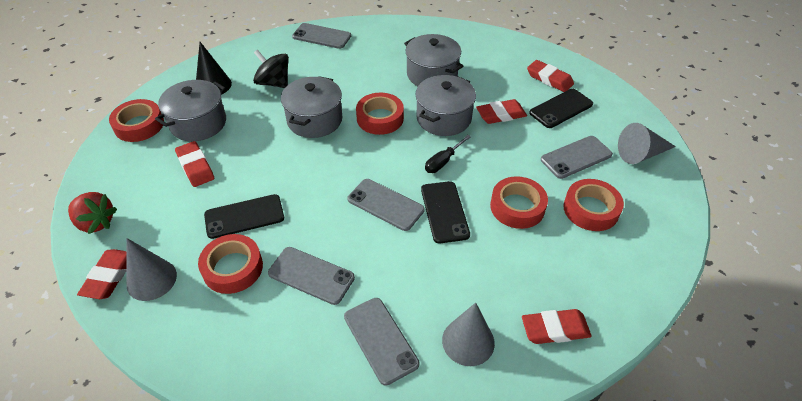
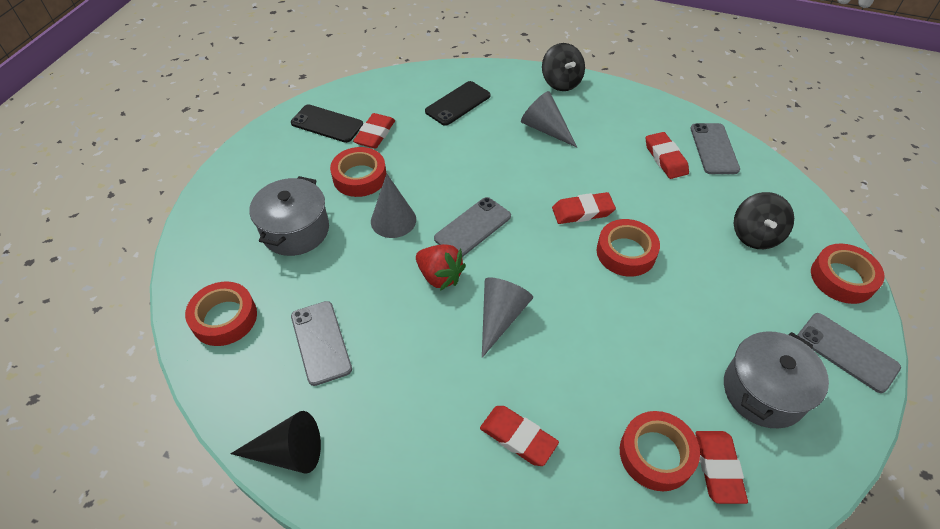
black phone: [204,194,284,239] [421,181,470,243] [529,89,593,128] = 3 -> [291,104,363,143] [425,81,491,126] = 2
black screwdriver: [425,135,471,173] = 1 -> none = 0
black spinning top: [253,50,289,88] = 1 -> [542,43,585,91] [734,192,794,249] = 2
grey phone: [268,247,355,305] [292,23,351,49] [344,298,420,386] [347,179,425,231] [541,136,613,179] = 5 -> [291,301,352,386] [434,197,511,257] [690,123,740,174] [798,313,901,393] = 4
grey pot: [155,80,226,141] [281,76,342,138] [404,34,463,86] [415,75,476,136] = 4 -> [250,176,329,256] [724,331,829,428] = 2

